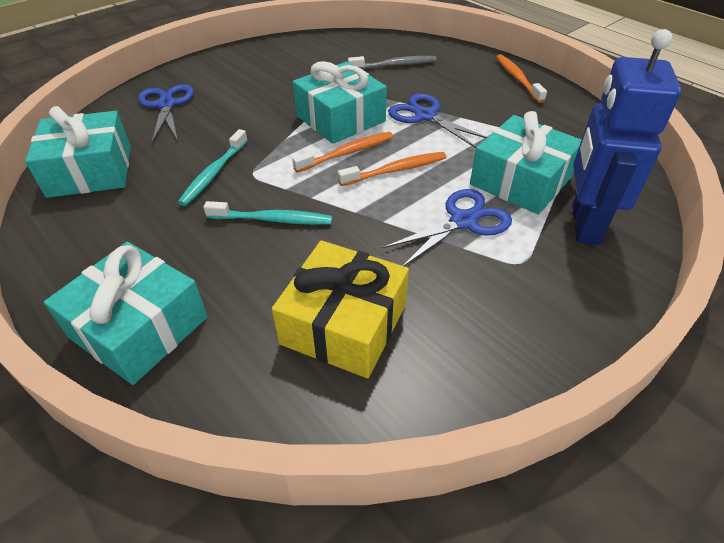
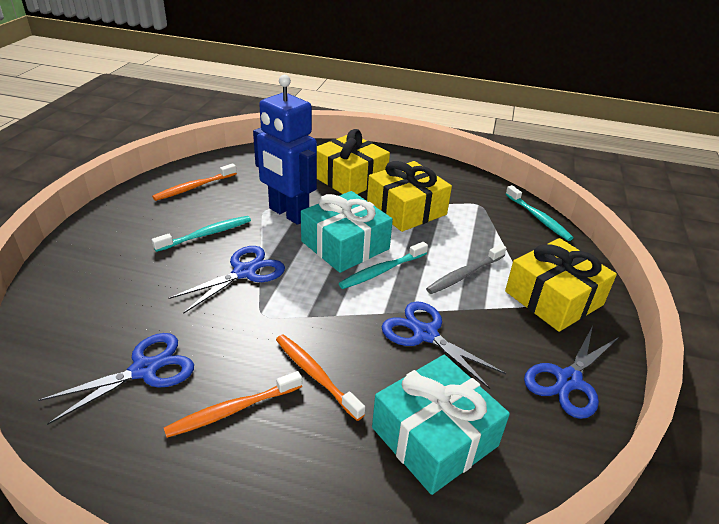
blue scissors: [138,84,194,143] [382,189,512,266] [388,93,488,148] = 3 -> [38,333,194,425] [168,246,285,314] [382,301,507,389] [524,326,619,419] = 4
turquoise gift: [25,106,131,198] [44,242,208,385] [293,61,387,144] [470,111,582,215] = 4 -> [301,191,393,273] [372,355,510,495] = 2
turquoise toothbrush: [178,129,248,206] [203,201,332,225] = 2 -> [152,216,251,252] [339,242,428,289] [506,185,574,241] = 3
yellow gift: [272,240,409,378] = 1 -> [317,129,390,194] [367,161,452,232] [505,238,617,332] = 3

